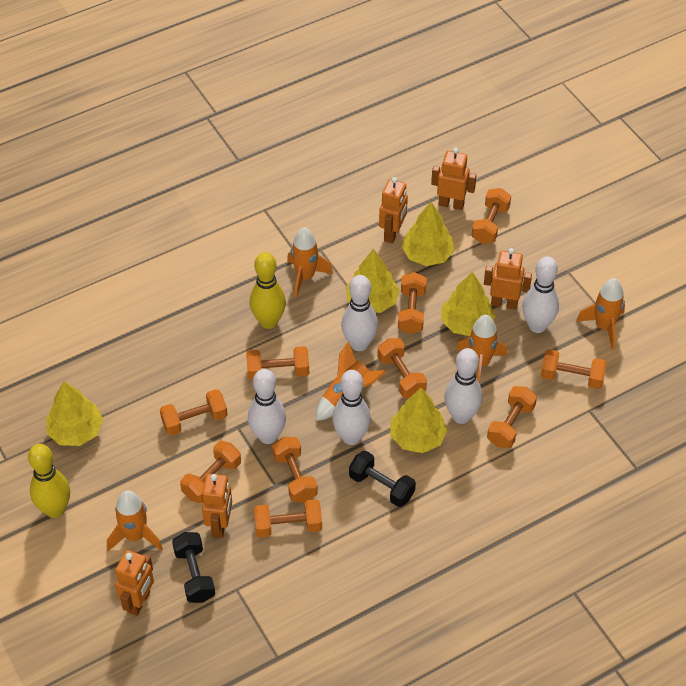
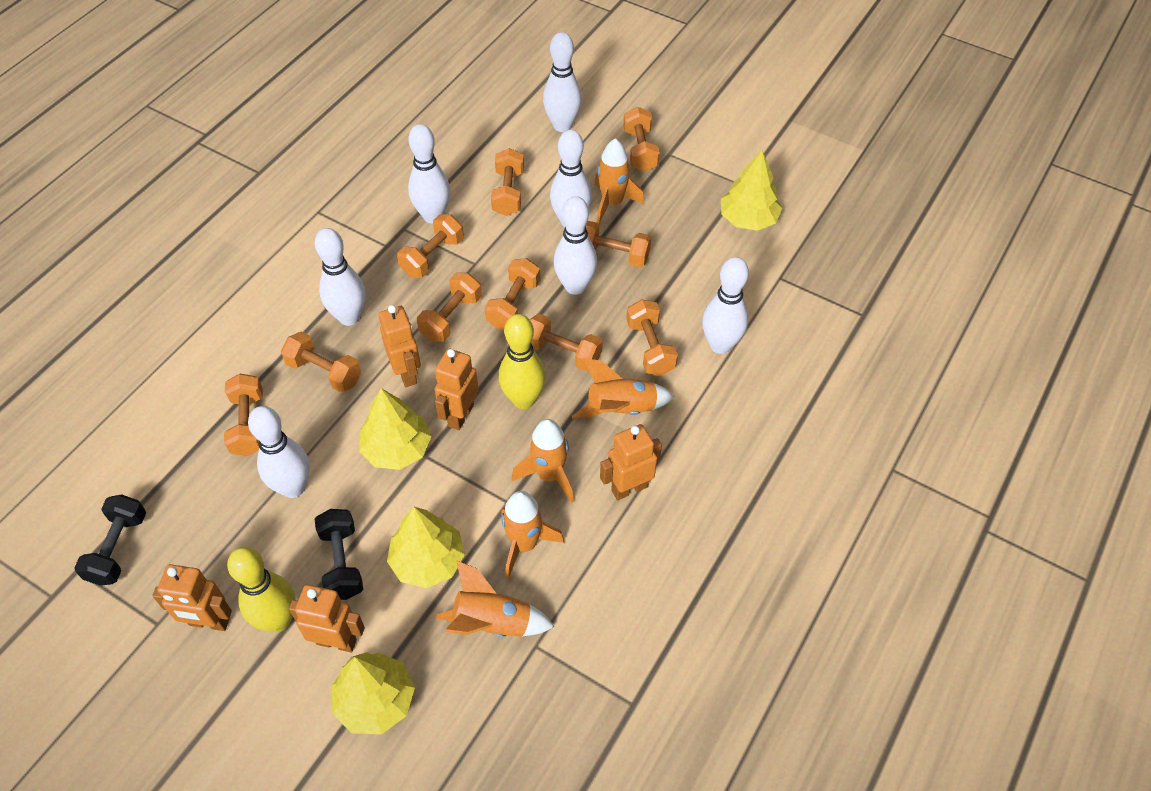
white bowling pin: [248,369,286,444] [332,370,371,445] [341,275,378,351] [444,348,483,424] [522,256,559,333] = 5 -> [248,406,310,498] [315,228,365,326] [408,124,450,224] [543,32,582,132] [550,130,592,227] [553,196,597,295] [702,257,749,354] = 7
yellow tree: [46,381,103,446] [346,249,400,313] [390,388,447,453] [402,202,454,266] [441,272,495,336] = 5 -> [332,652,415,734] [359,388,431,470] [387,507,465,588] [721,150,782,231] = 4

